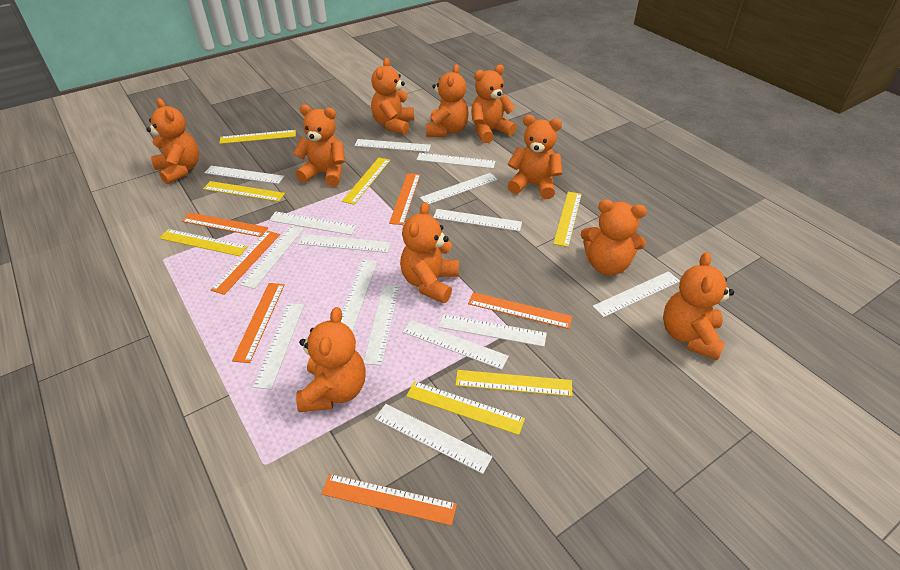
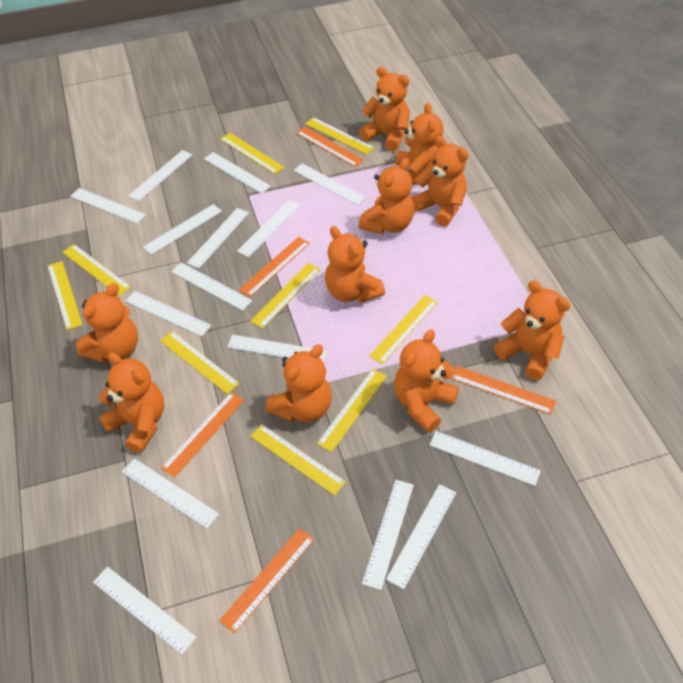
orange ruler: [182,213,268,237] [211,231,280,295] [232,283,285,363] [321,474,457,526] [389,173,420,225] [468,292,573,329] = 6 -> [161,392,244,477] [219,528,314,634] [239,237,310,297] [297,127,364,167] [451,366,556,415] = 5
yellow ruler: [159,229,248,256] [203,181,285,202] [219,130,296,144] [342,157,390,205] [406,381,525,435] [455,370,573,397] [553,192,582,247] = 7 -> [48,261,83,330] [62,244,131,296] [160,331,240,394] [221,133,285,174] [250,263,320,329] [250,424,346,495] [305,117,375,155] [317,369,387,452] [369,295,438,364] = 9

